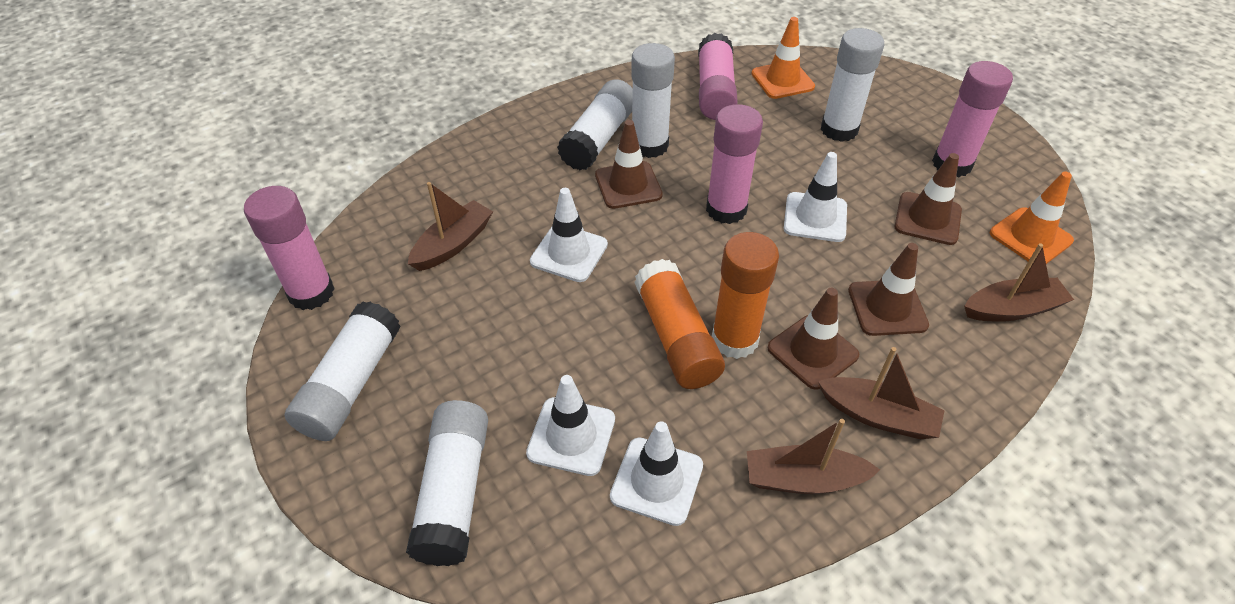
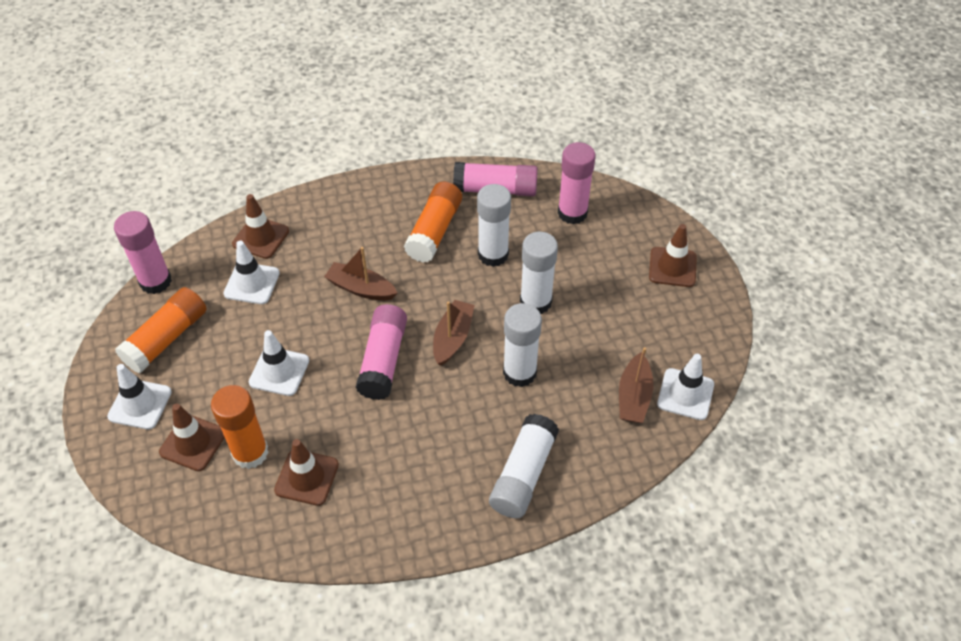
brown boat: [408,182,493,271] [747,419,880,494] [818,347,945,439] [964,243,1074,322] = 4 -> [324,247,397,300] [433,300,475,366] [619,347,653,423] = 3
orange glue stick: [634,259,725,389] [712,232,779,359] = 2 -> [115,287,207,373] [211,385,269,469] [404,182,462,262] = 3
orange traffic cone: [751,17,815,99] [990,172,1074,264] = 2 -> none = 0
white glue stick: [285,301,401,441] [406,400,488,566] [557,79,633,170] [631,43,675,158] [821,28,884,142] = 5 -> [477,184,511,267] [489,414,559,518] [503,303,542,387] [520,232,558,314] = 4

